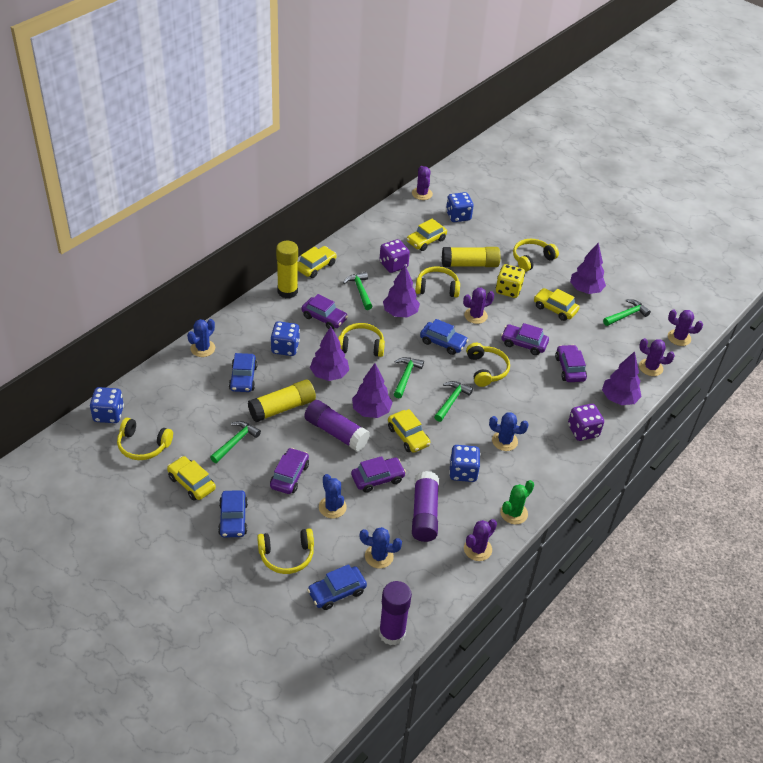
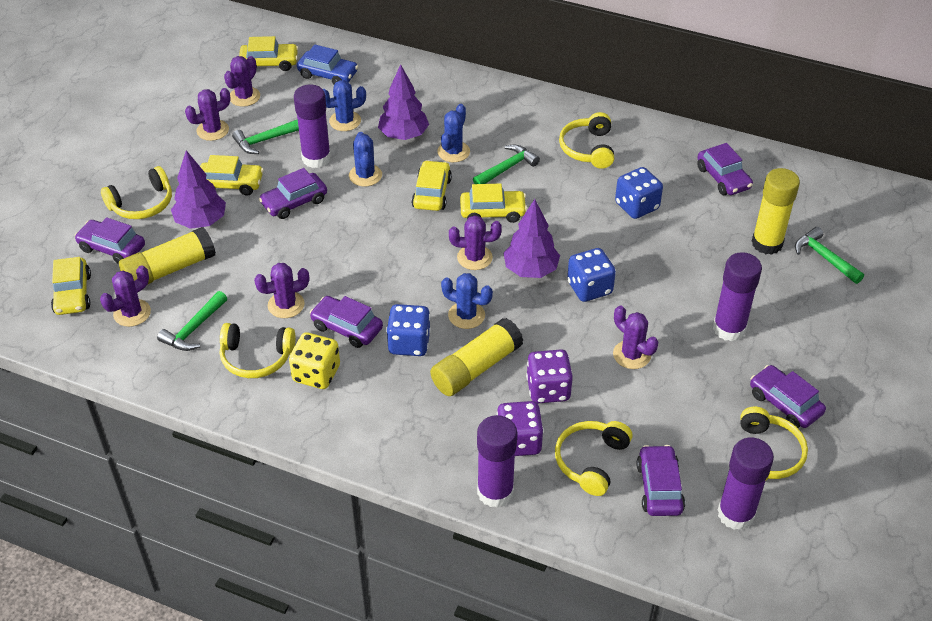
blue car: [218,490,248,538] [229,353,258,392] [307,564,367,610] [420,319,468,355] = 4 -> [297,45,358,84] = 1
blue dice: [90,387,124,423] [271,321,300,356] [446,192,474,222] [449,445,480,482] = 4 -> [386,304,431,356] [567,248,616,302] [615,167,663,219] = 3
green cactus: [500,480,534,524] = 1 -> none = 0
green hammer: [210,421,261,463] [343,272,373,310] [394,357,424,398] [434,381,473,422] [603,299,651,326] = 5 -> [157,291,227,351] [232,119,299,154] [473,145,540,184] [795,227,864,284] = 4
purple cactus: [412,166,433,200] [463,288,494,324] [464,519,497,561] [639,338,675,376] [668,310,703,346] = 5 -> [100,265,151,327] [185,88,231,141] [224,56,260,107] [254,263,309,318] [449,215,502,270] [613,306,659,369] = 6
purple car: [270,448,309,494] [302,294,348,329] [351,456,406,493] [501,323,549,355] [555,345,587,382] = 5 -> [75,217,145,264] [259,168,327,219] [310,296,383,348] [637,445,685,516] [697,143,753,195] [750,365,826,428] = 6
purple glue stick: [304,400,370,451] [379,581,412,645] [412,471,439,542] = 3 -> [294,85,331,168] [477,415,517,508] [713,252,762,341] [718,438,774,530] = 4
purple tree: [310,327,349,381] [352,363,393,418] [383,265,420,317] [570,243,606,294] [602,351,642,405] = 5 -> [171,150,226,229] [378,64,429,140] [503,199,560,278] = 3
yellow headphones: [117,418,173,460] [257,528,314,574] [338,323,385,357] [415,266,460,298] [466,343,510,387] [513,239,559,272] = 6 -> [101,166,172,219] [220,323,296,378] [555,421,633,496] [559,112,614,169] [740,407,808,480] = 5

